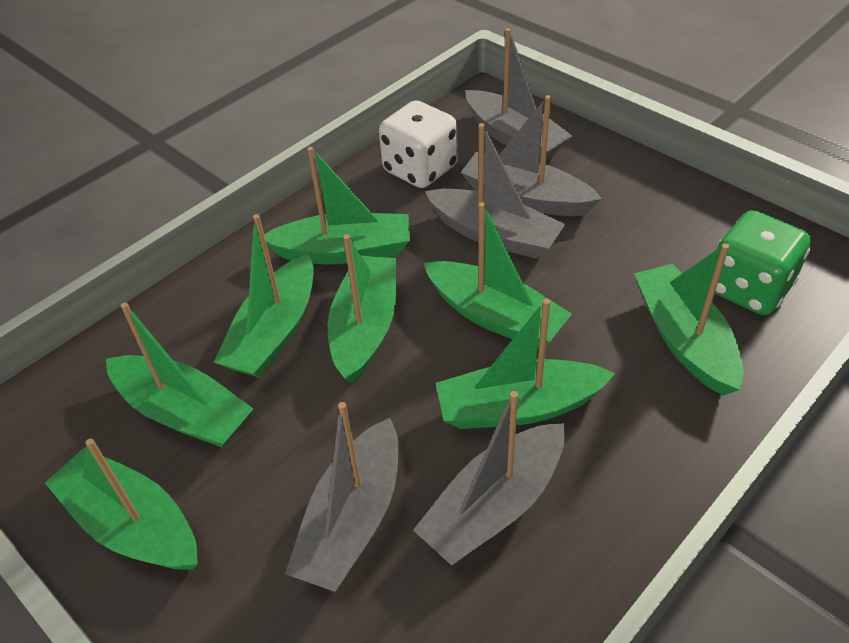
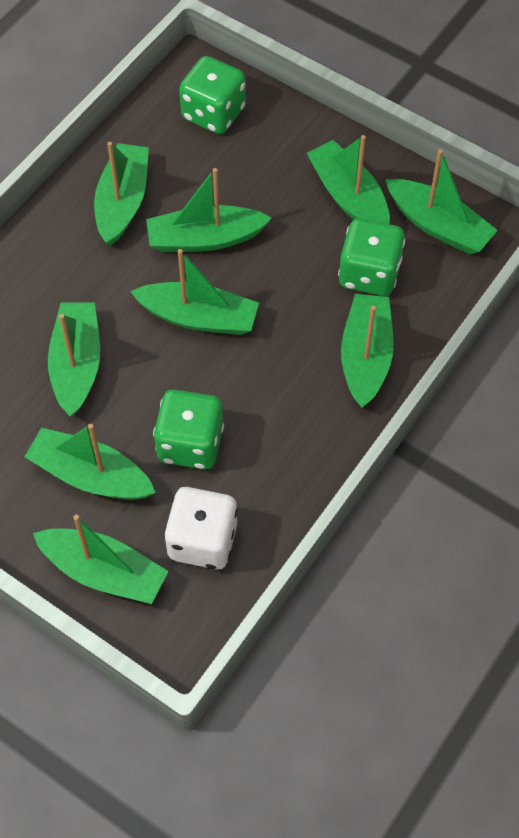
green boat: [45,438,198,570] [106,302,253,448] [214,214,314,378] [264,147,410,264] [328,234,396,384] [424,202,572,349] [435,299,615,429] [634,243,744,396] = 8 -> [24,424,156,500] [33,515,168,604] [48,302,100,416] [94,142,149,246] [130,249,259,335] [146,168,271,252] [306,135,390,224] [341,294,393,408] [386,149,498,254] = 9
green dice: [715,210,811,315] = 1 -> [153,390,224,469] [179,56,246,134] [338,218,405,296] = 3
grey boat: [285,402,398,592] [413,391,565,565] [425,123,566,259] [461,95,602,216] [465,28,572,162] = 5 -> none = 0

